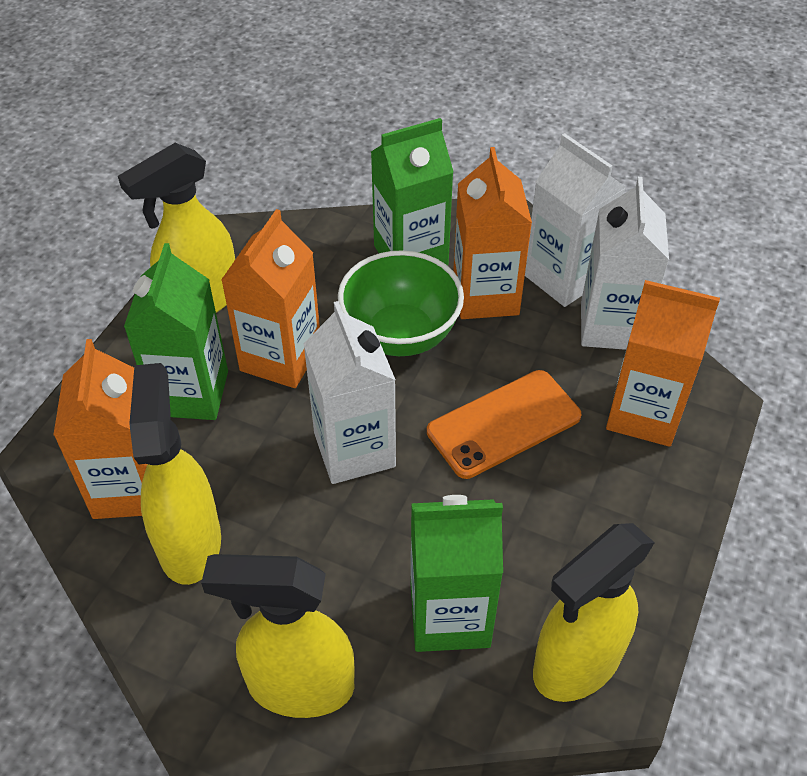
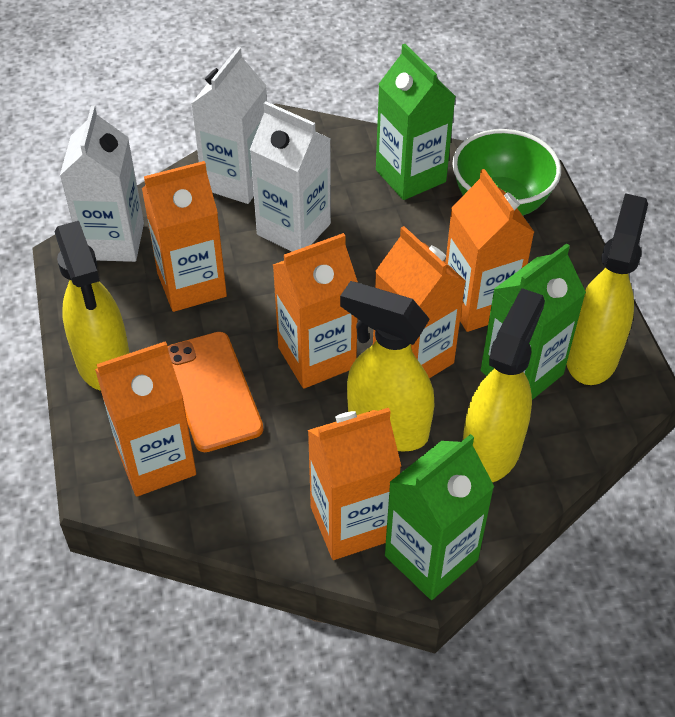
orange carton: [53,339,147,519] [221,209,320,388] [453,147,532,319] [606,280,720,447] = 4 -> [95,341,196,497] [142,161,227,312] [273,233,358,388] [308,408,401,560] [373,226,466,378] [446,169,534,332] = 6

